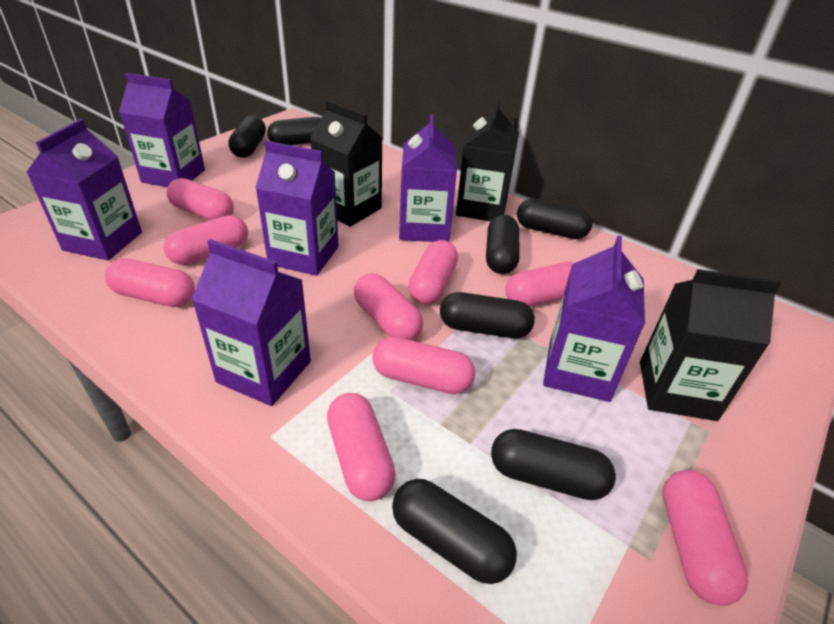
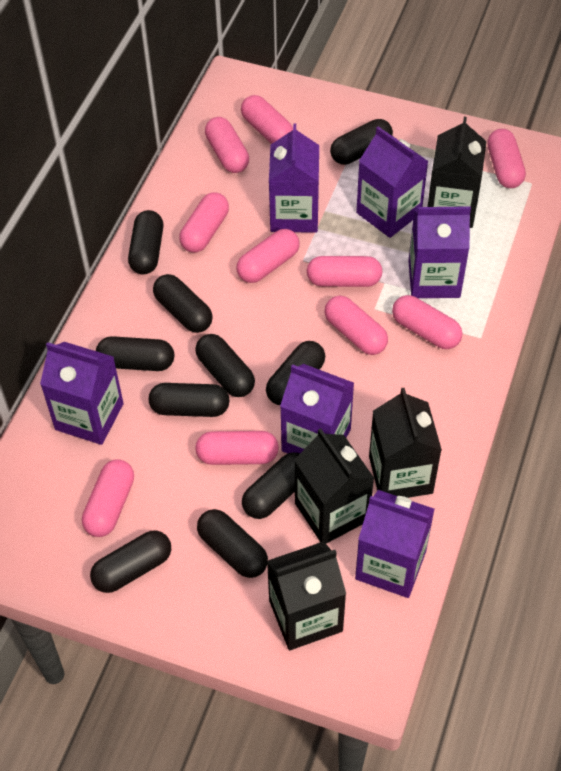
black capsule: [228,115,266,158] [267,117,321,145] [392,479,517,584] [440,292,535,338] [486,215,520,274] [491,429,616,500] [517,199,593,239] = 7 -> [90,530,171,593] [96,336,174,371] [128,210,163,274] [149,383,229,417] [153,274,213,333] [195,334,255,397] [197,509,268,578] [242,452,300,519] [266,341,325,405] [330,119,393,165] = 10
black carton: [310,100,383,227] [456,100,519,221] [640,269,782,421] = 3 -> [267,541,346,650] [294,428,374,544] [369,387,442,498] [428,117,487,228] = 4
pink capsule: [105,258,195,307] [164,215,248,265] [167,178,234,220] [327,393,396,501] [354,273,423,340] [372,337,475,394] [408,240,458,304] [505,262,574,307] [662,470,748,606] = 9 -> [82,459,134,537] [179,192,229,252] [195,431,279,465] [205,117,249,173] [236,229,300,283] [241,95,293,144] [307,256,383,287] [325,296,388,355] [392,295,463,349] [487,129,526,188] = 10

